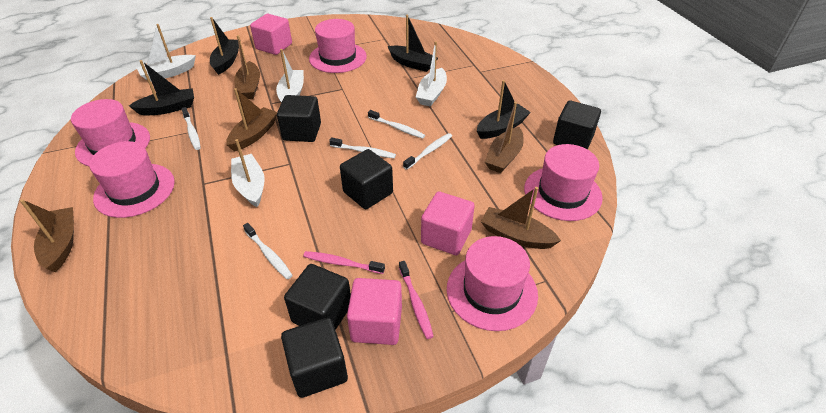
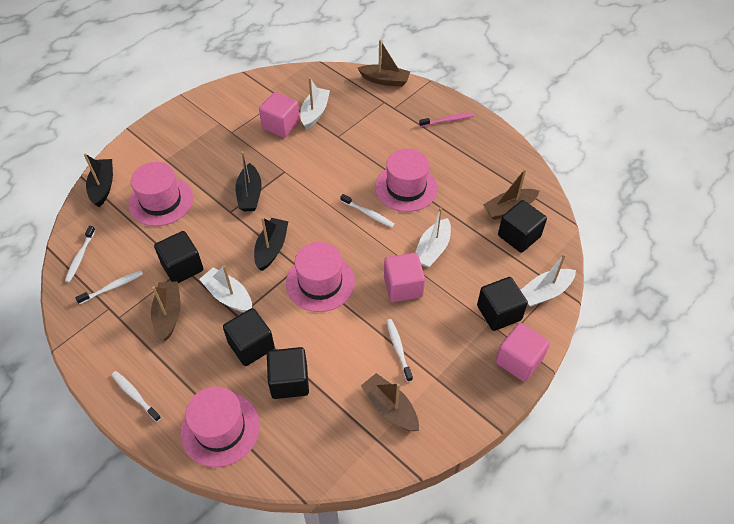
black boat: [129,60,194,115] [210,17,239,75] [388,15,438,72] [477,80,531,139] = 4 -> [84,154,113,207] [236,151,262,211] [254,217,289,271] = 3
brown boat: [20,199,74,272] [226,88,277,152] [234,35,260,99] [481,187,561,249] [485,102,523,173] = 5 -> [151,281,181,341] [358,40,410,87] [361,373,419,431] [483,169,539,220] = 4
pink hat: [71,99,150,167] [89,141,175,218] [309,19,367,73] [447,236,538,331] [524,144,603,221] = 5 -> [129,162,193,226] [181,387,260,467] [286,242,355,312] [375,148,438,212] = 4
pink toothbrush: [303,251,385,274] [399,261,434,339] = 2 -> [419,113,474,127] = 1

